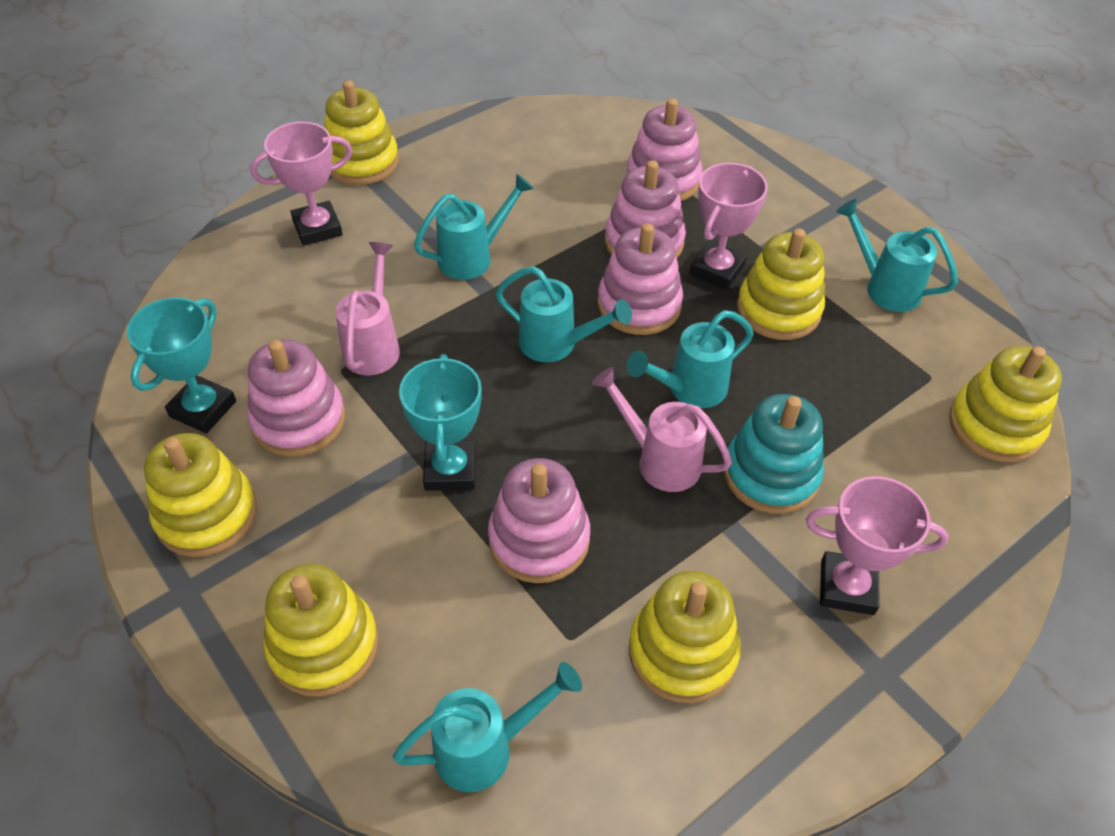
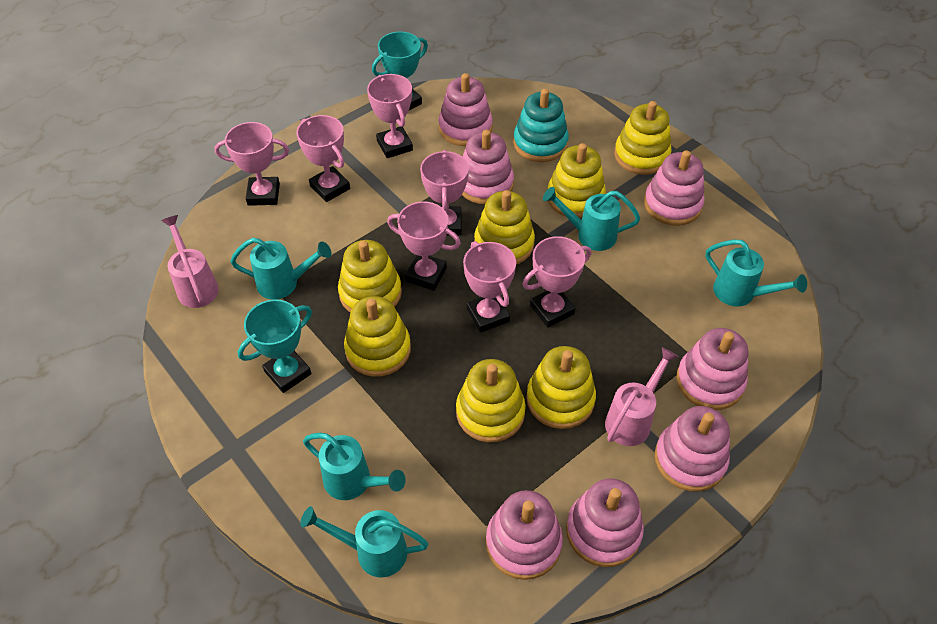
pink stacking toy: [247,340,345,457] [488,458,590,583] [598,223,683,335] [605,160,686,258] [626,98,703,201] = 5 -> [438,73,493,146] [462,130,514,204] [486,490,563,580] [566,479,644,567] [644,150,705,226] [655,406,730,492] [677,328,748,410] = 7
pink trophy: [250,122,352,246] [689,163,768,290] [806,476,949,615] = 3 -> [214,122,289,206] [296,115,350,202] [367,74,413,158] [387,201,461,291] [420,150,469,235] [463,241,516,333] [522,236,591,328] = 7
yellow stacking toy: [144,433,257,557] [263,564,378,696] [324,80,399,185] [629,571,741,703] [737,228,825,340] [949,346,1062,462] = 6 -> [338,240,402,312] [344,296,411,377] [456,359,526,442] [474,190,535,265] [526,346,596,429] [548,143,606,218] [614,101,672,175] = 7

